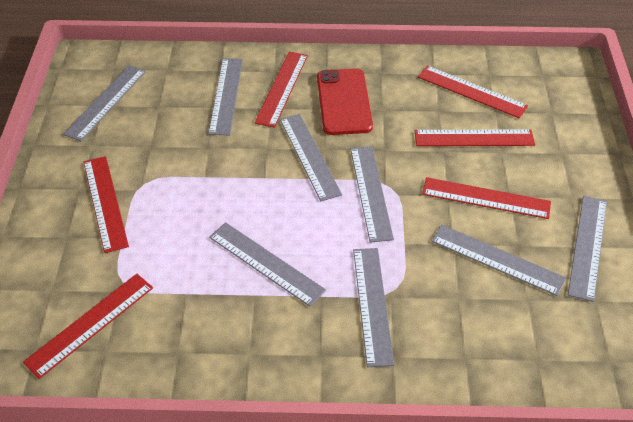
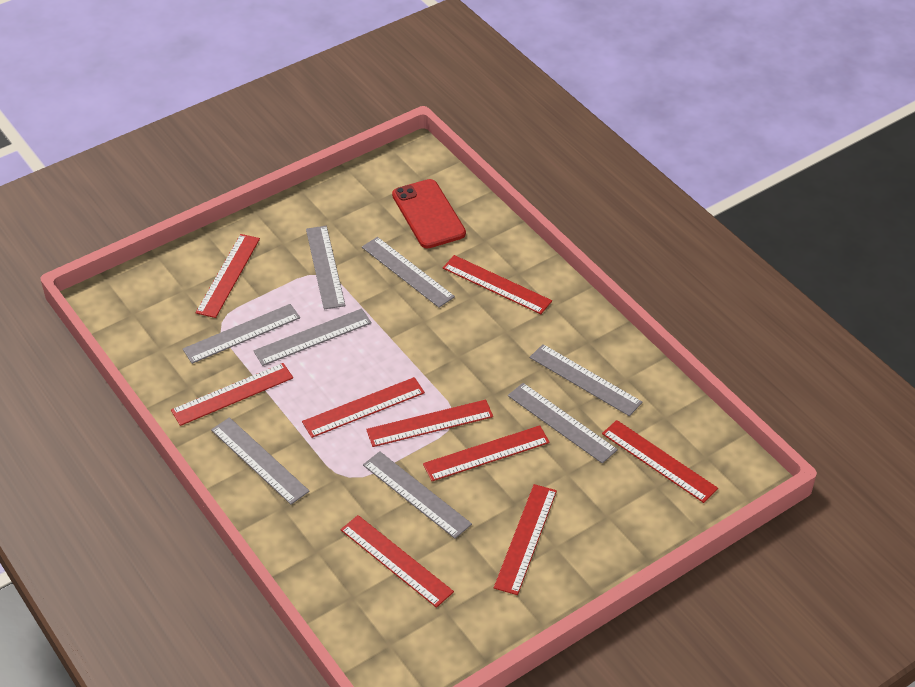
red ruler: [23,274,153,379] [84,156,129,253] [254,52,308,128] [415,129,535,146] [418,66,528,118] [422,177,551,219] = 6 -> [171,363,293,426] [196,234,260,318] [302,377,425,438] [341,515,454,608] [366,400,493,447] [423,425,550,481] [443,255,552,314] [494,484,557,595] [602,420,718,503] = 9

